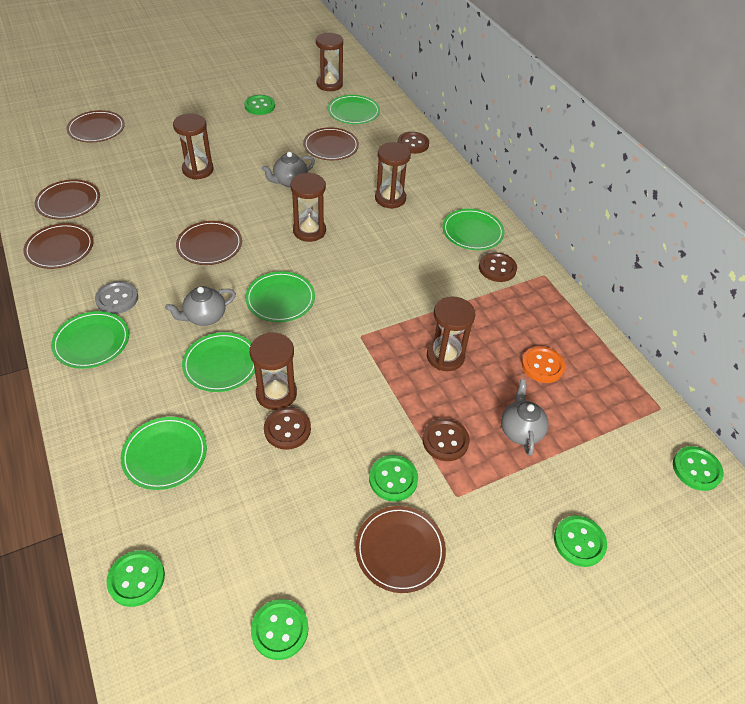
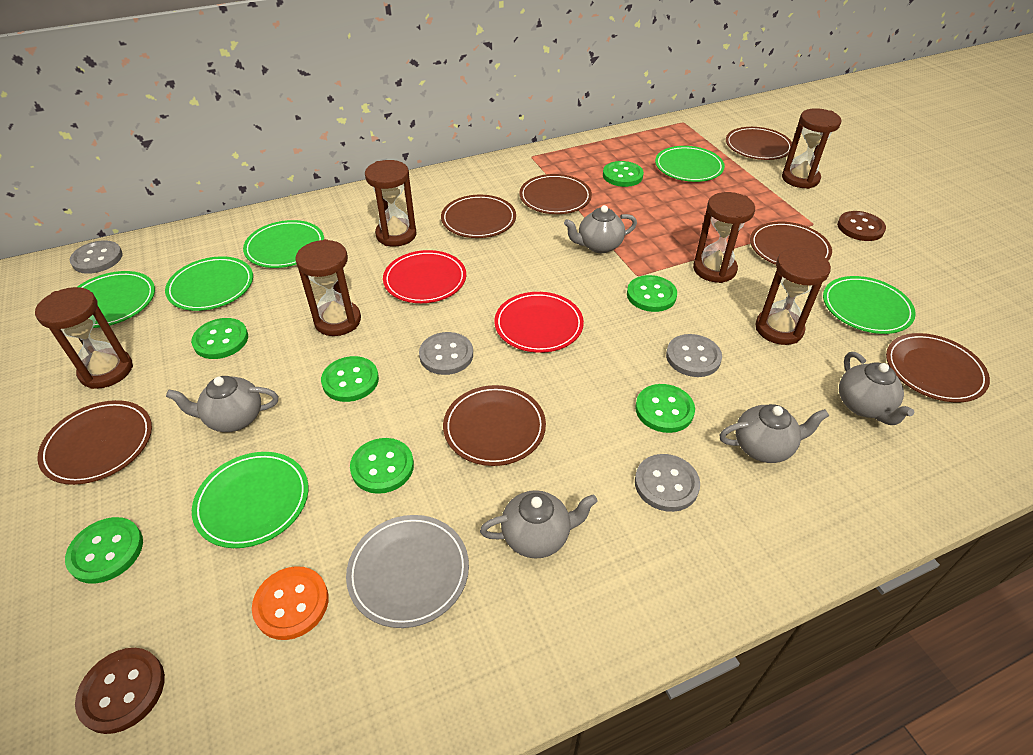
brown button: [264,407,311,450] [398,132,429,154] [422,418,470,461] [479,252,517,282] = 4 -> [75,648,165,734] [837,211,886,241] = 2
brown plate: [23,223,94,269] [35,180,100,220] [67,110,125,142] [176,221,242,265] [303,127,359,160] [355,506,446,593] = 6 -> [37,400,152,485] [441,195,516,238] [443,385,546,466] [519,174,592,214] [726,127,792,160] [750,222,832,265] [886,333,990,402] = 7
green button: [107,550,165,607] [244,95,275,115] [251,599,309,660] [369,455,418,502] [554,516,607,567] [673,446,724,491] = 6 -> [65,517,143,584] [191,318,248,359] [321,356,379,402] [350,438,414,494] [603,161,644,187] [627,275,677,312] [635,384,695,433] = 7
grey button: [95,281,138,314] = 1 -> [70,240,123,274] [419,332,473,375] [635,454,700,512] [666,334,722,377] = 4
grey plate: none = 0 -> [346,515,469,628] = 1
grey teapot: [165,286,236,326] [262,152,315,187] [501,379,549,456] = 3 -> [166,376,278,432] [480,490,598,558] [564,205,637,253] [720,404,829,463] [839,352,914,425] = 5
red plate: none = 0 -> [383,250,466,303] [495,292,584,353] = 2

